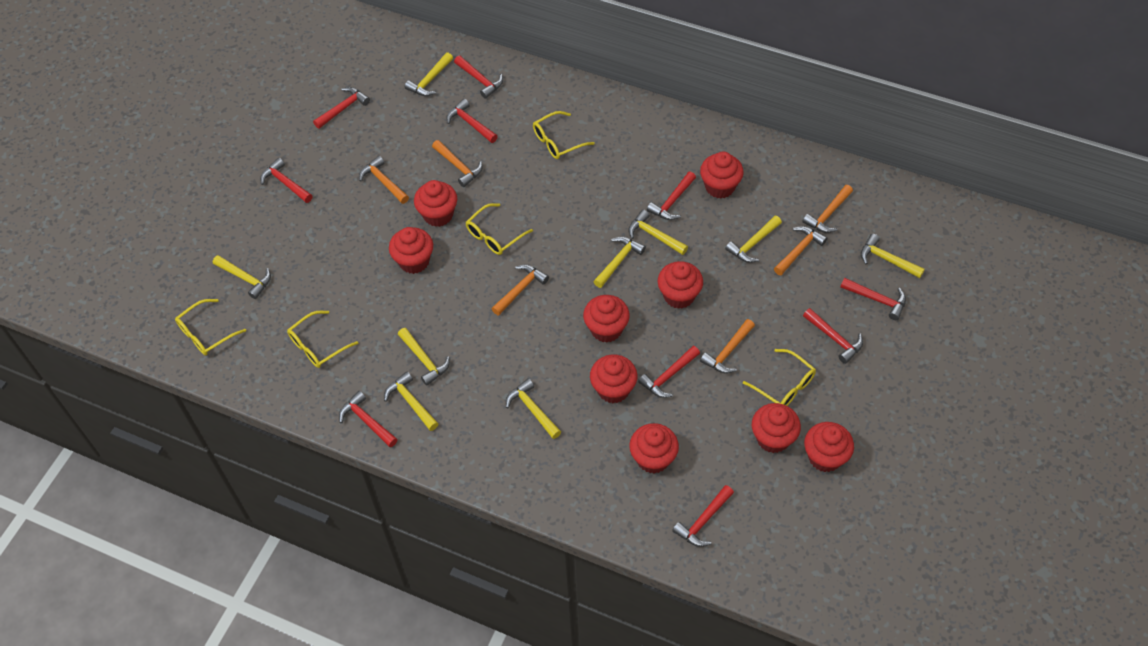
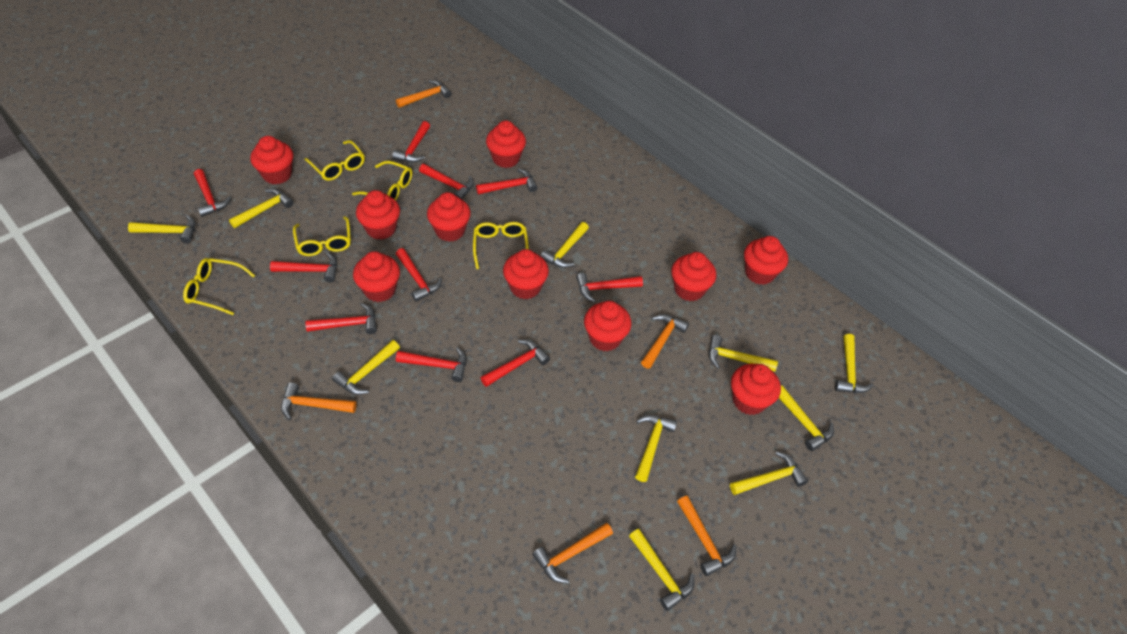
orange hammer: [359,156,409,204] [432,140,483,187] [492,264,549,316] [700,319,755,374] [774,226,827,275] [802,185,853,233] = 6 -> [281,382,357,420] [396,80,451,108] [532,523,613,583] [641,314,689,369] [677,496,737,576] = 5
red cupcake: [389,227,433,274] [414,180,457,227] [583,295,630,343] [590,355,637,403] [629,423,679,474] [658,261,703,309] [700,152,744,198] [752,403,801,453] [804,422,854,472] = 9 -> [250,136,293,184] [353,251,400,302] [356,190,400,240] [427,192,471,242] [486,121,526,168] [503,249,549,299] [584,301,632,351] [671,252,716,301] [731,364,781,415] [744,236,788,285] = 10
yellow hammer: [213,255,271,299] [384,372,438,431] [398,328,450,386] [405,52,453,96] [506,378,561,439] [594,236,646,288] [628,210,688,255] [725,216,782,263] [861,234,925,278] = 9 -> [128,215,195,243] [229,189,294,228] [332,340,400,395] [540,222,589,268] [629,529,694,611] [635,415,677,482] [709,335,778,372] [730,451,808,495] [779,385,834,451] [835,334,874,393] = 10

